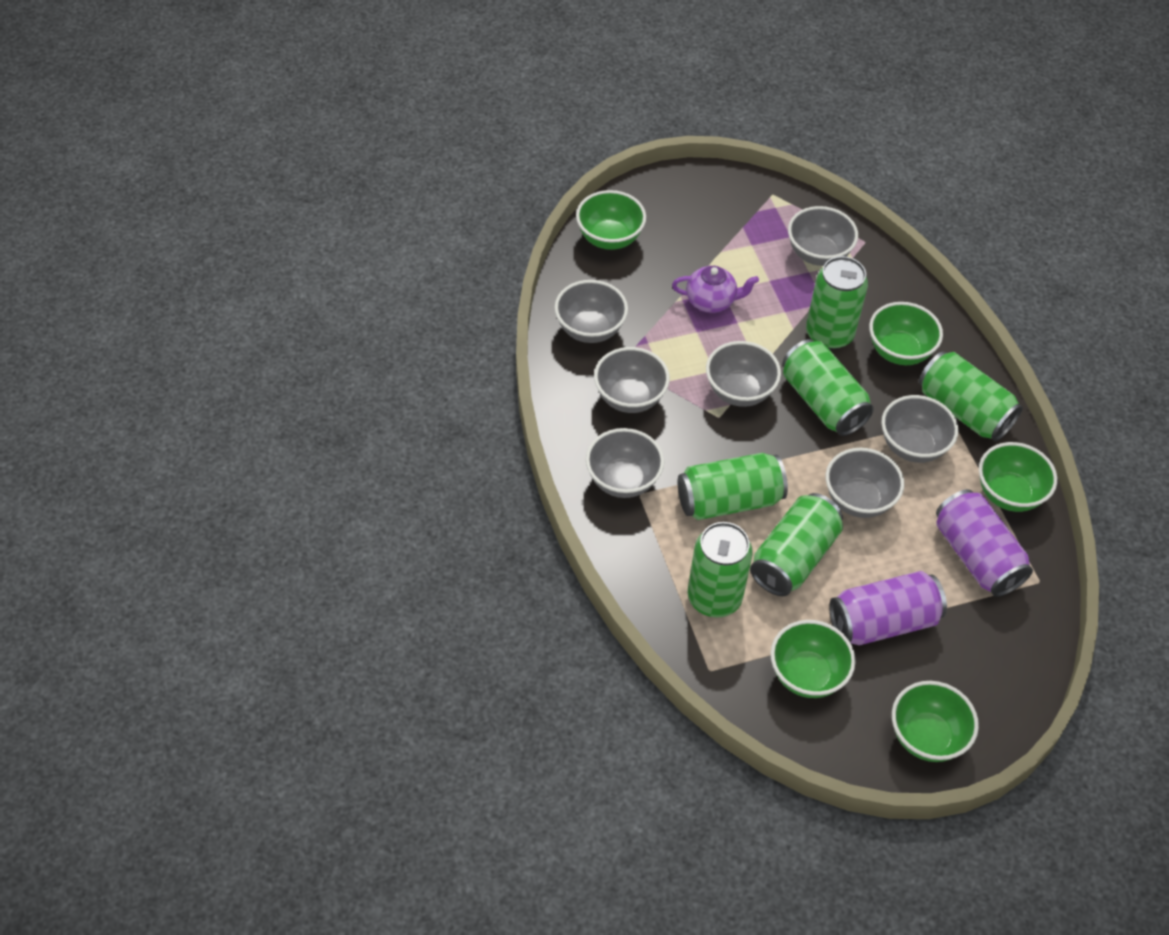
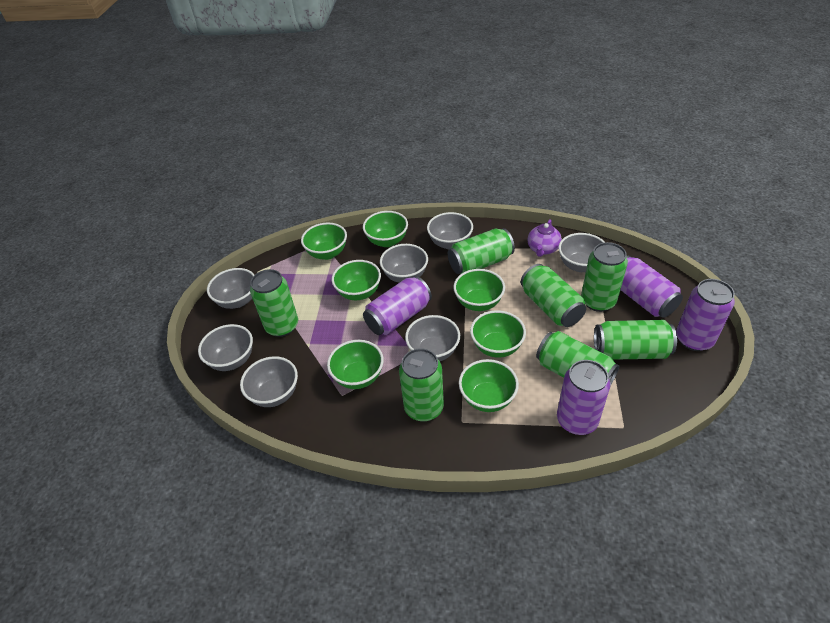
green bowl: [576,190,646,250] [771,620,856,698] [869,302,943,365] [892,681,979,762] [979,442,1057,512] = 5 -> [301,222,347,260] [327,340,384,389] [332,260,381,300] [363,211,408,247] [453,269,505,311] [459,359,519,412] [470,310,526,358] = 7
green can: [678,453,788,520] [687,522,753,617] [750,493,843,596] [782,339,874,436] [806,256,868,350] [919,351,1023,441] = 6 -> [250,269,298,337] [399,348,444,421] [448,228,515,274] [521,264,586,327] [536,331,619,386] [581,242,628,312] [594,320,677,360] = 7
purple can: [829,571,947,645] [936,489,1033,597] = 2 -> [363,276,432,335] [557,360,610,435] [621,256,683,318] [676,279,735,351] = 4

